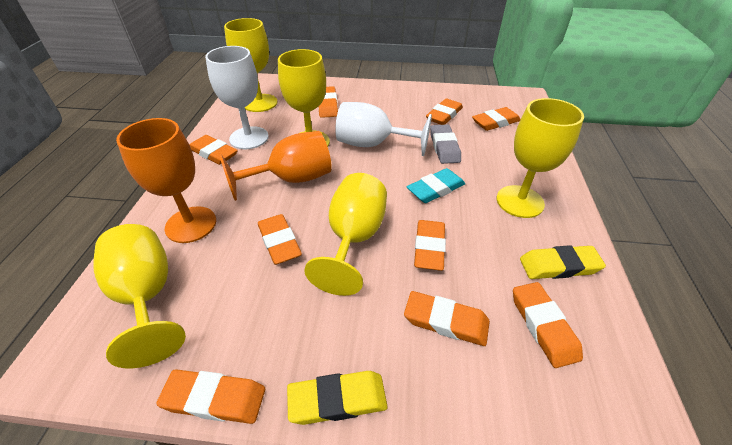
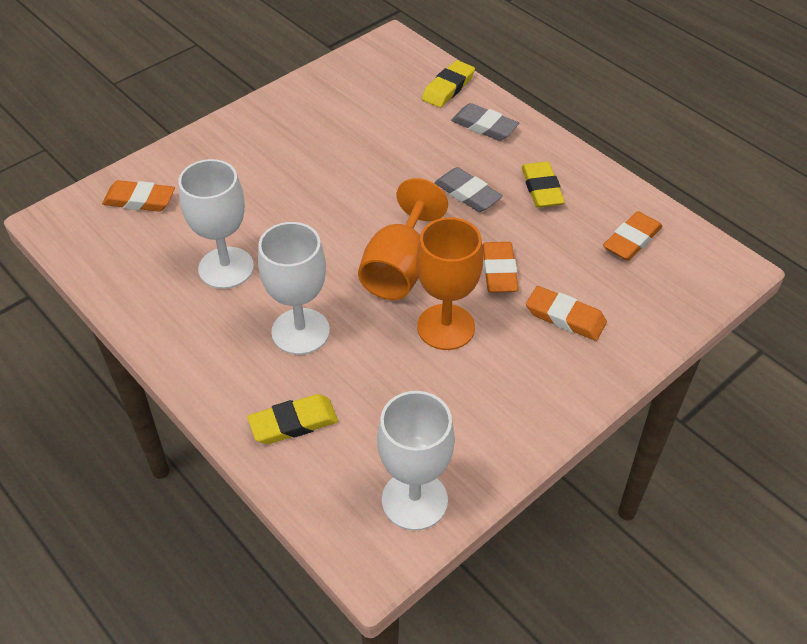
grey eraser: [430,124,461,164] = 1 -> [434,167,503,212] [451,103,519,141] = 2
orange eraser: [156,369,265,424] [189,135,238,165] [258,214,302,265] [318,86,338,118] [404,291,490,346] [414,220,446,271] [426,98,463,125] [472,107,521,131] [513,282,583,368] = 9 -> [102,180,175,212] [482,242,518,293] [526,286,607,341] [603,211,662,261] = 4
turquoise eraser: [407,168,465,203] = 1 -> none = 0
white goblet: [205,46,269,149] [335,102,432,156] = 2 -> [178,159,254,289] [258,222,330,355] [377,391,455,531] = 3
yellow eraser: [287,371,388,425] [520,245,606,279] = 2 -> [247,394,338,444] [421,60,475,108] [521,162,565,208] = 3
yellow goblet: [93,224,186,368] [224,18,278,112] [278,49,330,147] [304,173,387,296] [497,98,584,218] = 5 -> none = 0

